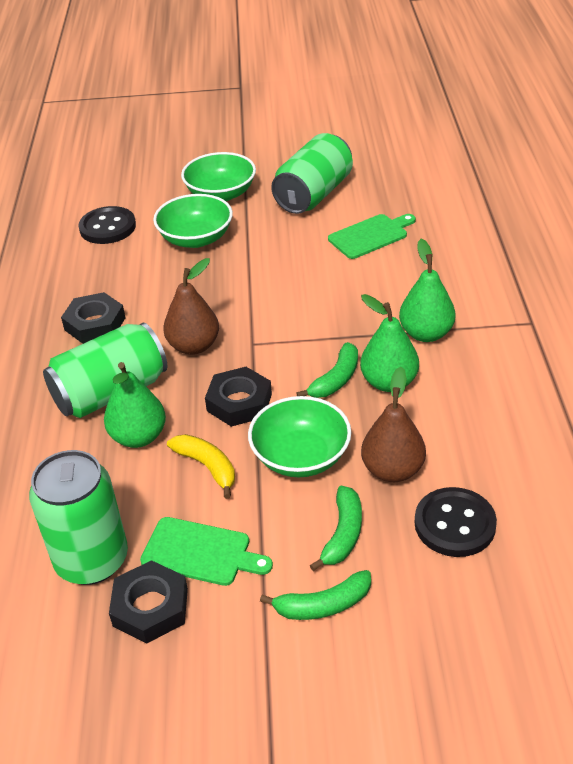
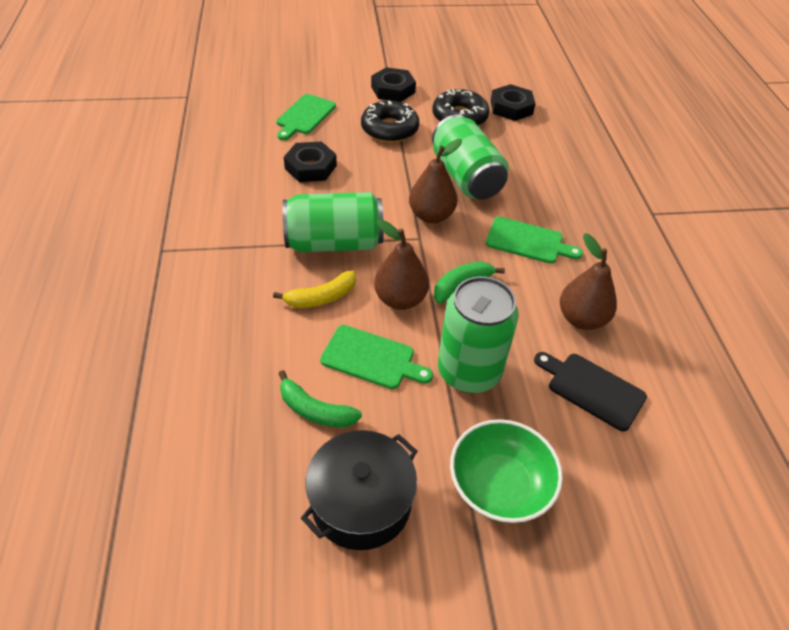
black button: [78,206,136,244] [414,487,497,557] = 2 -> none = 0
black cutting board: none = 0 -> [534,352,647,431] = 1
black donut: none = 0 -> [361,101,419,143] [432,89,490,126] = 2
black pot: none = 0 -> [301,430,417,550] = 1
brown pear: [163,258,219,355] [361,367,426,482] = 2 -> [374,219,429,310] [409,139,462,223] [560,233,617,330] = 3
green banana: [260,570,371,620] [296,342,358,398] [310,486,362,571] = 3 -> [278,370,362,428] [434,261,505,304] = 2
green bowl: [153,194,233,248] [181,152,256,201] [248,396,351,477] = 3 -> [450,419,563,523] = 1
green cutting board: [140,517,273,586] [328,214,416,259] = 2 -> [276,94,336,140] [320,325,433,389] [486,217,583,264] = 3
green pear: [104,362,166,448] [360,294,419,392] [399,239,456,342] = 3 -> none = 0

